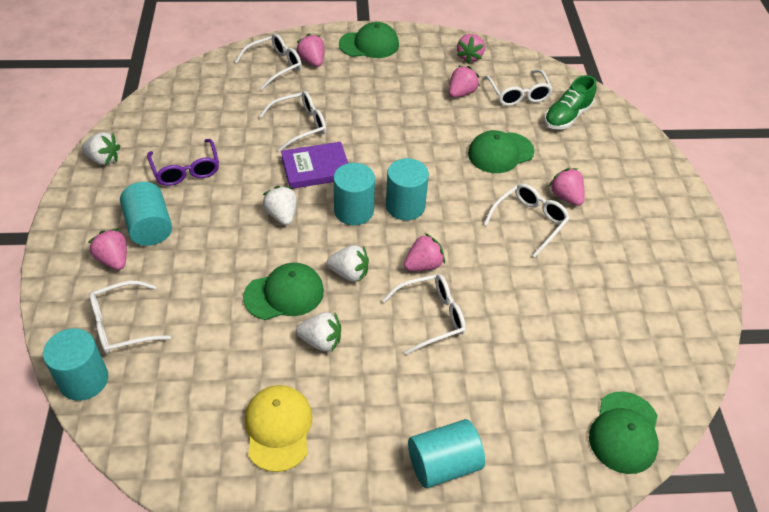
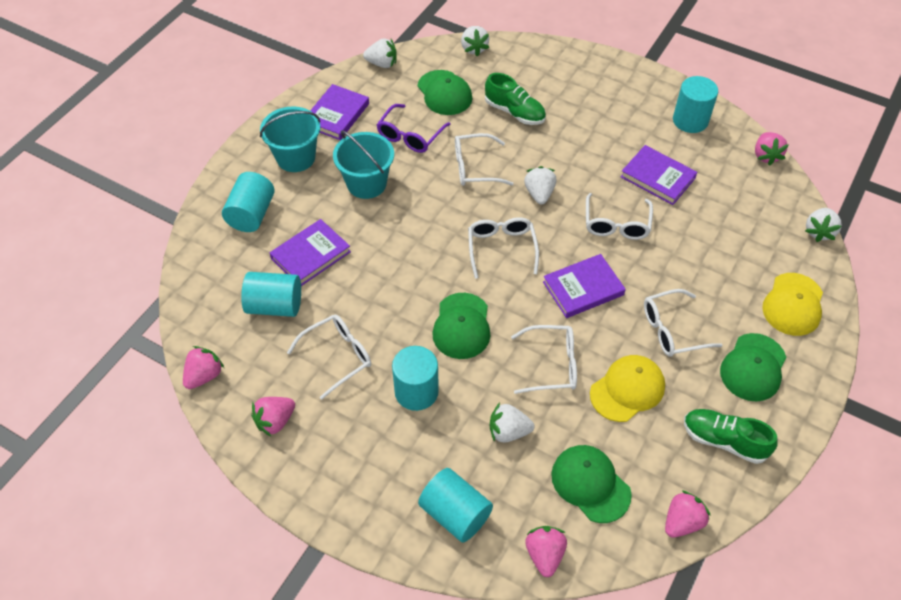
green shoe: [544,75,596,130] = 1 -> [485,73,546,125] [684,409,778,464] = 2
pink strawberry: [88,229,127,270] [296,34,324,67] [404,233,445,271] [449,65,480,98] [457,34,485,64] [549,168,584,206] = 6 -> [183,346,224,389] [251,397,295,436] [525,526,567,577] [665,490,711,538] [755,132,789,166] = 5
purple book: [281,142,348,189] = 1 -> [270,219,351,286] [310,84,369,140] [543,254,626,318] [620,145,697,205] = 4
turquoise bucket: none = 0 -> [260,107,321,172] [333,130,394,199] = 2
white strawberry: [81,132,120,165] [263,186,297,225] [296,312,341,351] [327,245,369,282] = 4 -> [363,38,397,68] [461,26,489,56] [490,403,534,443] [524,166,557,205] [805,208,842,242] = 5
yellow cap: [245,385,313,472] = 1 -> [590,355,665,422] [762,273,823,336] = 2

